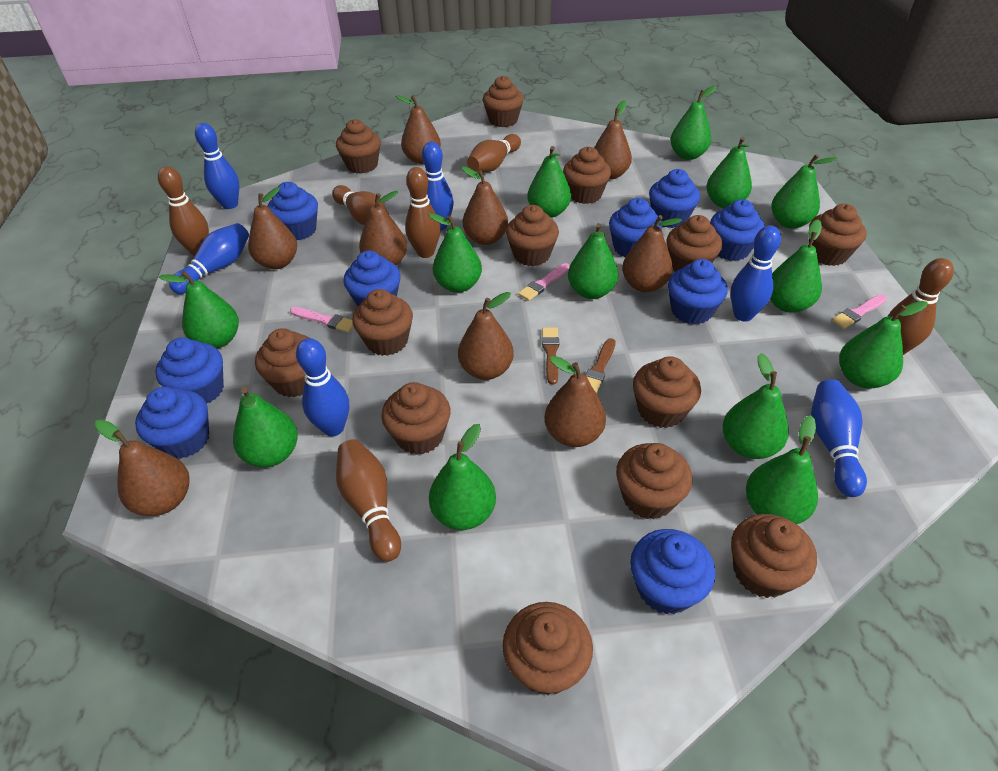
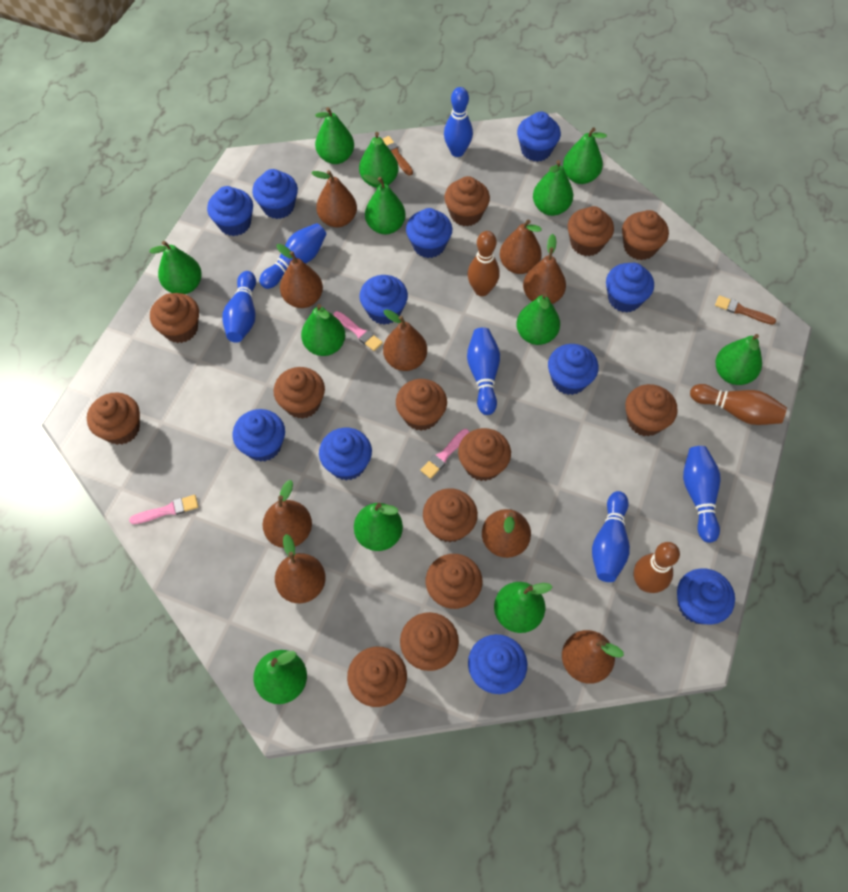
blue cupcake: [135,387,209,459] [155,338,224,403] [267,182,318,241] [343,250,401,306] [609,198,662,258] [630,529,715,615] [649,169,700,228] [668,259,728,325] [710,199,765,261] = 9 -> [207,186,253,236] [232,409,285,462] [252,169,298,219] [319,428,372,480] [359,275,408,325] [406,208,452,258] [468,634,527,694] [517,112,561,162] [548,344,599,395] [606,263,654,313] [677,568,735,625] = 11
brown bowling pin: [158,166,209,256] [332,185,389,225] [336,439,401,562] [405,167,441,258] [467,134,521,172] [888,258,954,355] = 6 -> [468,231,500,296] [634,542,680,593] [690,384,787,425] = 3
green pear: [159,271,239,349] [233,387,298,467] [428,213,482,293] [429,424,496,530] [527,146,571,218] [568,223,618,299] [670,85,716,160] [707,137,752,208] [723,353,789,459] [746,415,818,524] [770,219,822,313] [771,154,838,229] [839,301,928,388] = 13 -> [149,241,202,294] [253,650,307,704] [301,304,345,356] [315,107,354,164] [354,503,403,551] [359,132,398,188] [363,174,406,234] [494,582,553,633] [516,293,560,345] [533,160,573,216] [563,127,607,184] [716,334,762,385] = 12

